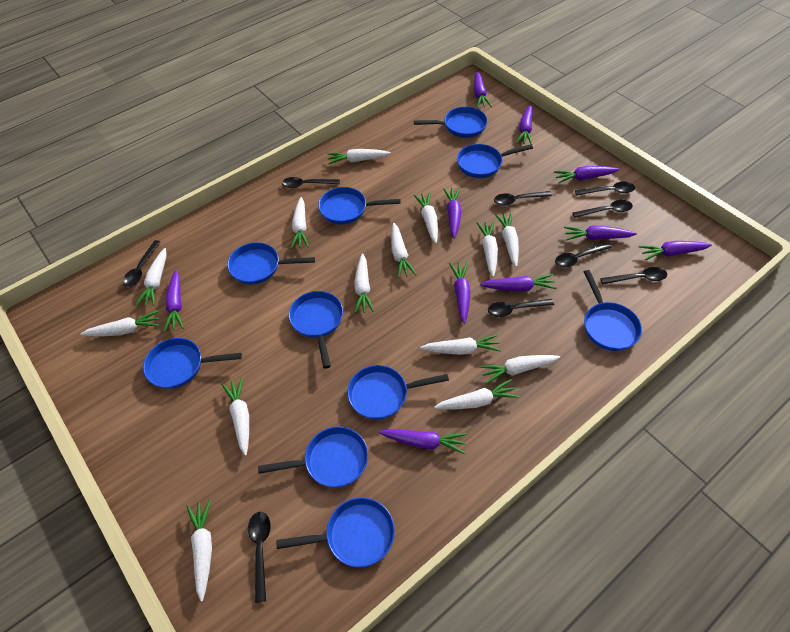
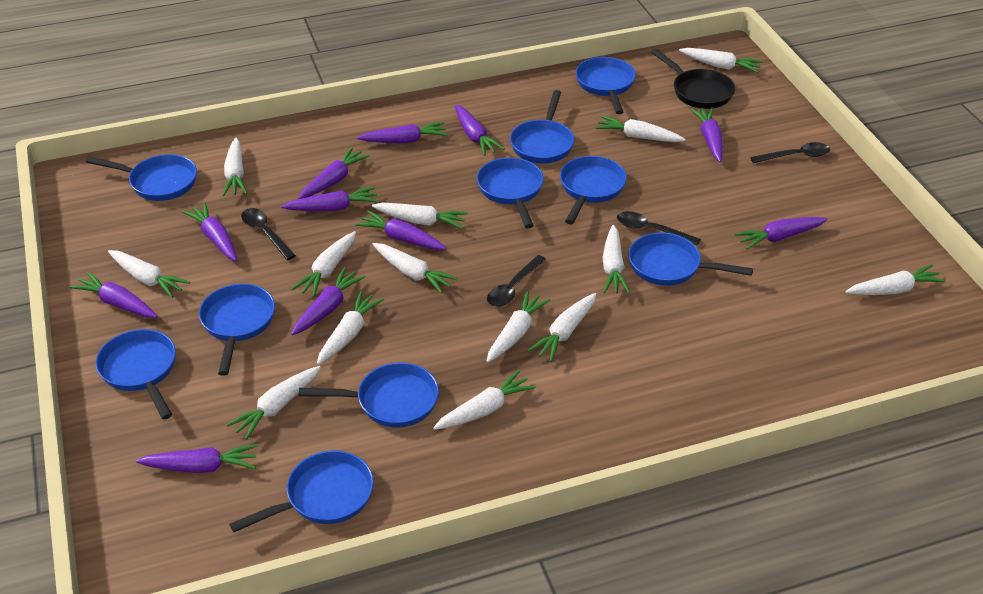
black pan: none = 0 -> [651,49,735,109] = 1
black spoon: [123,240,161,287] [248,512,271,603] [282,177,340,188] [488,299,554,317] [494,191,552,206] [555,243,612,267] [572,200,633,218] [575,182,635,196] [600,267,667,284] = 9 -> [241,208,296,260] [487,255,546,307] [617,211,701,246] [750,142,830,163] = 4
purple carrot: [164,270,184,332] [379,429,467,454] [443,188,461,238] [449,262,471,324] [474,71,492,108] [480,274,557,292] [516,105,533,144] [554,166,620,183] [564,225,637,240] [639,241,712,260] = 10 -> [70,272,158,318] [136,444,258,473] [182,202,237,261] [281,187,379,211] [291,267,366,336] [298,147,370,199] [355,211,446,250] [357,122,448,143] [455,104,505,156] [691,107,723,162] [735,217,827,250] = 11

